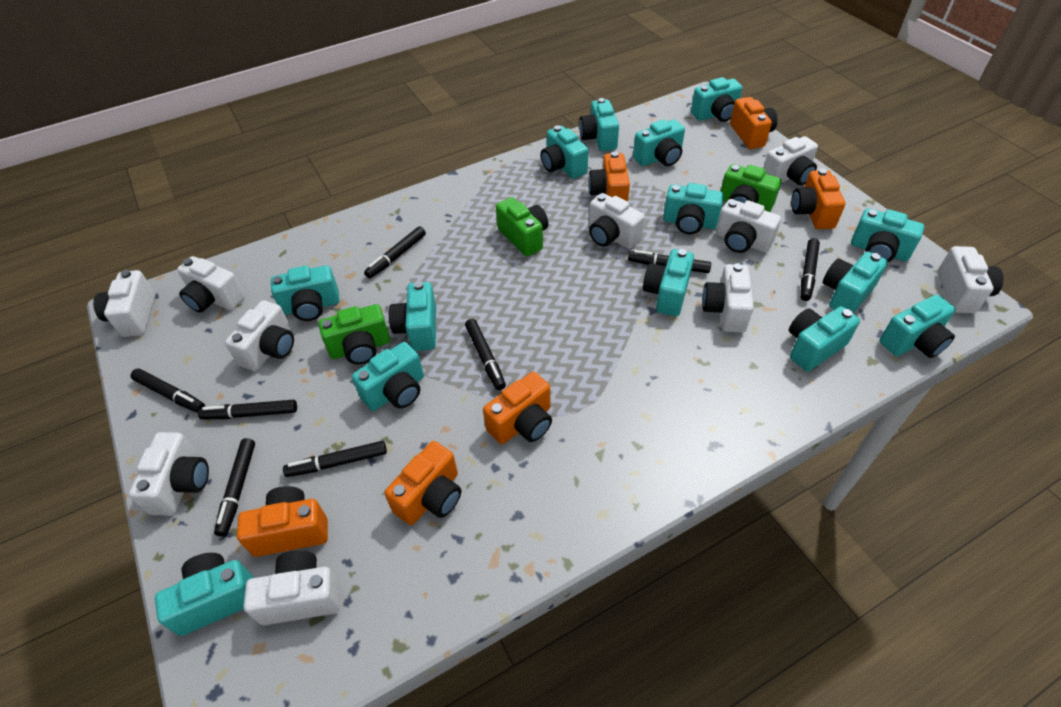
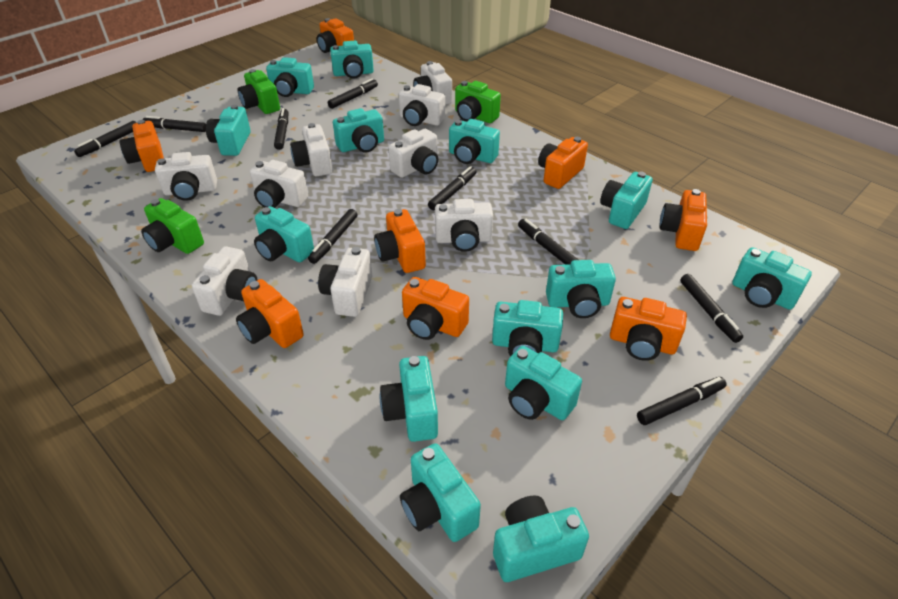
black marker: [130,368,205,413] [198,400,297,419] [214,438,255,537] [283,441,387,477] [364,226,426,279] [465,319,506,390] [628,250,711,273] [800,238,820,301] = 8 -> [74,121,137,157] [143,116,206,132] [274,108,288,150] [308,209,357,264] [328,78,378,109] [428,166,476,210] [518,219,578,265] [637,377,727,425] [680,274,743,343] = 9
orange camera: [237,486,328,557] [384,441,461,525] [483,372,552,444] [588,151,630,202] [730,97,778,149] [791,169,846,229] = 6 -> [120,120,164,172] [236,279,304,348] [317,18,354,53] [374,209,426,273] [402,277,469,340] [538,137,588,189] [610,297,687,361] [659,189,707,251] = 8
white camera: [93,270,156,337] [129,432,209,516] [177,256,245,313] [225,300,294,371] [244,551,341,625] [589,193,645,249] [702,263,754,333] [716,199,781,253] [763,136,818,185] [937,246,1004,314] = 10 -> [155,152,217,201] [192,246,258,316] [250,160,308,208] [290,123,332,176] [318,247,372,317] [389,129,438,178] [398,84,445,126] [413,61,452,105] [435,199,493,252] = 9

